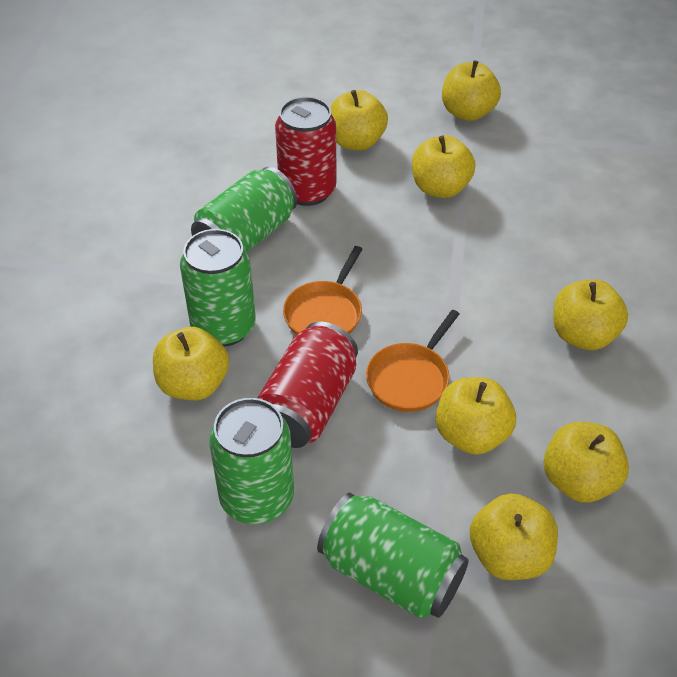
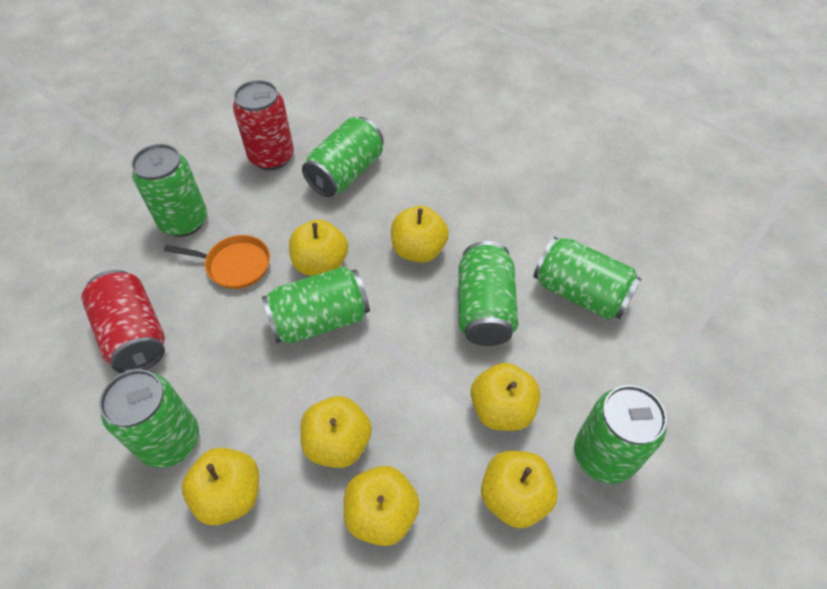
green can: [180,229,256,347] [191,167,297,252] [209,398,294,524] [317,493,469,618] = 4 -> [99,369,199,468] [131,144,207,237] [262,266,370,343] [302,117,384,197] [458,241,518,346] [533,236,642,320] [574,385,667,484] = 7
orange pan: [283,246,363,334] [366,310,460,412] = 2 -> [164,235,270,289] = 1
yellow apple: [153,327,229,400] [330,90,388,151] [412,135,475,198] [436,377,516,455] [442,60,501,121] [470,494,558,580] [543,422,629,503] [553,279,628,350] = 8 -> [182,447,259,525] [289,219,348,276] [300,396,372,468] [344,466,420,546] [391,206,449,263] [471,363,540,431] [481,451,558,528] = 7

